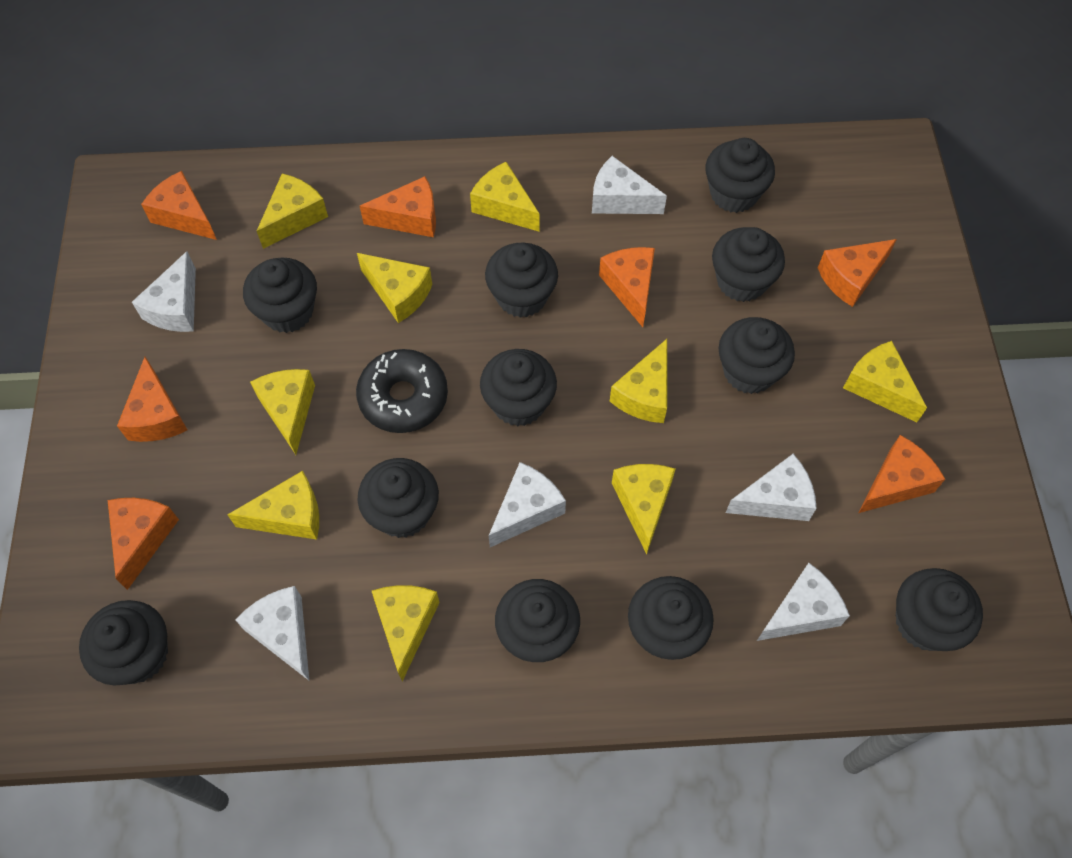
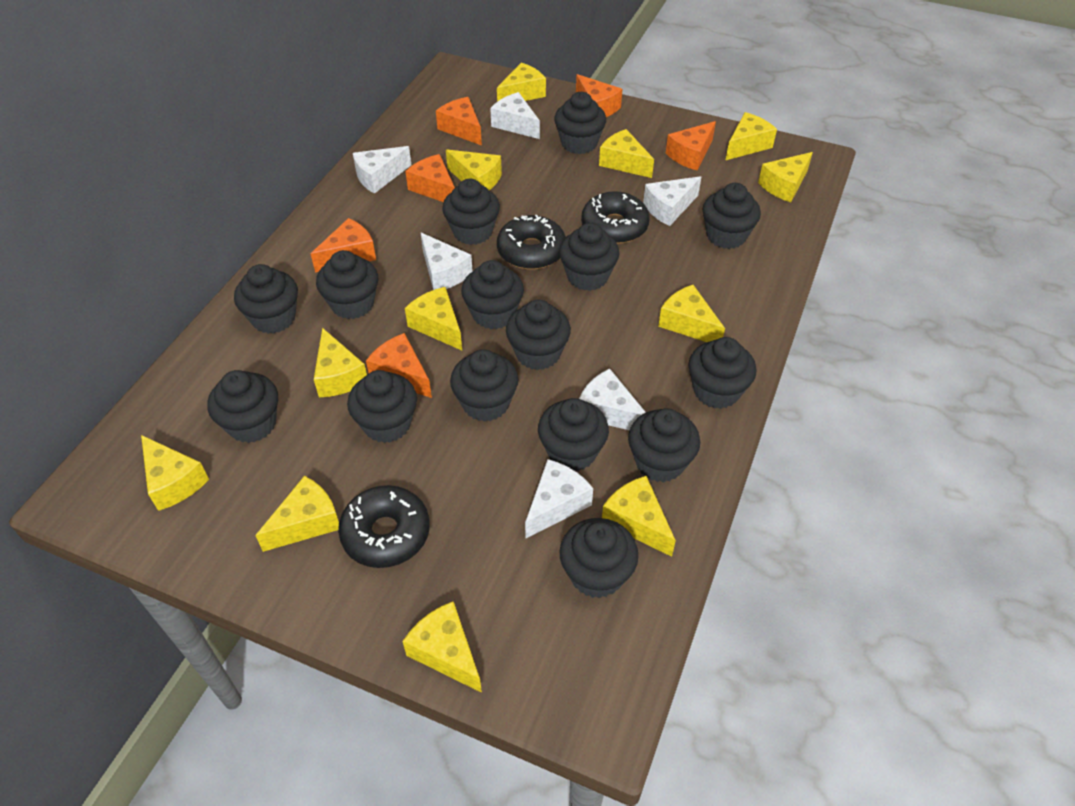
black cupcake: [79,600,168,685] [243,258,317,333] [357,458,439,538] [480,349,557,426] [485,243,558,318] [495,579,580,662] [628,576,714,660] [706,138,775,213] [712,227,785,302] [719,317,795,394] [896,568,983,651] = 11 -> [207,370,278,443] [234,264,298,334] [316,250,378,319] [347,370,417,443] [442,179,500,245] [450,349,518,422] [461,260,524,329] [506,300,571,370] [538,398,609,471] [554,92,606,154] [559,223,619,291] [559,518,639,598] [628,408,700,482] [688,337,756,409] [703,183,761,249] = 15
black donut: [356,349,448,433] = 1 -> [338,485,430,568] [497,215,566,270] [581,191,650,244] = 3
orange cheese: [108,498,179,590] [117,357,187,442] [141,171,217,240] [360,176,436,237] [599,247,655,327] [818,239,897,307] [859,435,945,513] = 7 -> [311,218,376,273] [366,333,432,398] [405,154,455,202] [436,97,482,146] [576,74,622,117] [666,121,716,170] = 6
yellow cheese: [227,471,319,540] [250,369,315,455] [257,173,328,249] [357,253,432,323] [372,585,440,681] [470,162,540,231] [610,339,667,423] [612,464,676,554] [843,341,927,422] = 9 -> [141,435,209,511] [255,476,339,552] [314,328,367,397] [402,602,482,693] [405,287,462,350] [446,150,502,190] [497,63,546,102] [599,129,654,178] [602,476,676,557] [658,285,725,342] [726,112,777,160] [758,152,813,202] = 12

